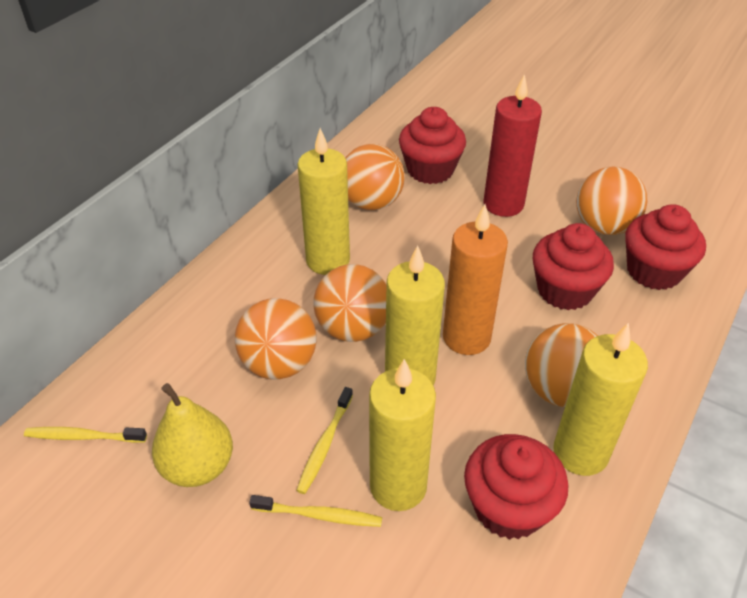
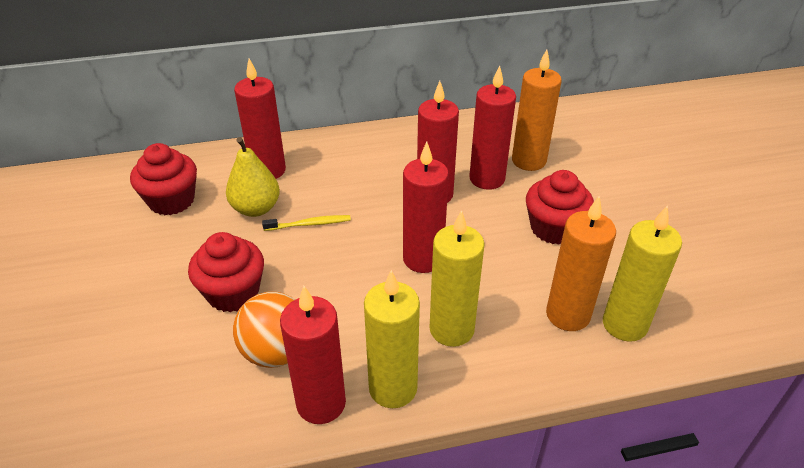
orange ball: [235,298,317,379] [314,264,386,342] [345,144,405,210] [525,323,598,407] [576,167,647,235] = 5 -> [233,292,295,368] = 1
orange candle: [443,204,508,355] = 1 -> [512,50,562,171] [546,196,616,331] = 2
red candle: [484,74,542,217] = 1 -> [234,59,286,179] [280,286,346,424] [403,142,449,273] [417,81,459,203] [469,66,516,190] = 5
red cupcake: [399,107,466,184] [464,434,568,540] [533,223,614,310] [625,204,706,290] = 4 -> [130,143,197,215] [188,232,264,312] [526,170,594,245] = 3
yellow candle: [297,128,350,275] [369,359,436,511] [385,245,445,386] [553,323,648,476] = 4 -> [364,270,420,408] [429,210,485,347] [603,205,682,342] = 3
yellow toothbrush: [24,427,147,443] [249,495,382,527] [296,387,353,494] = 3 -> [262,215,351,231] = 1

